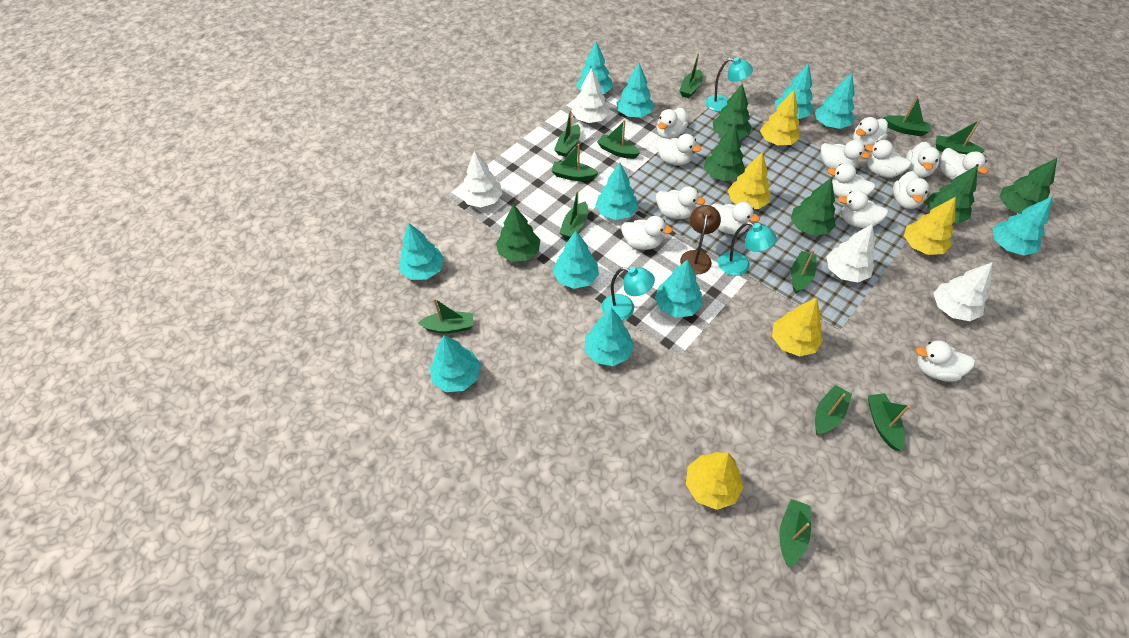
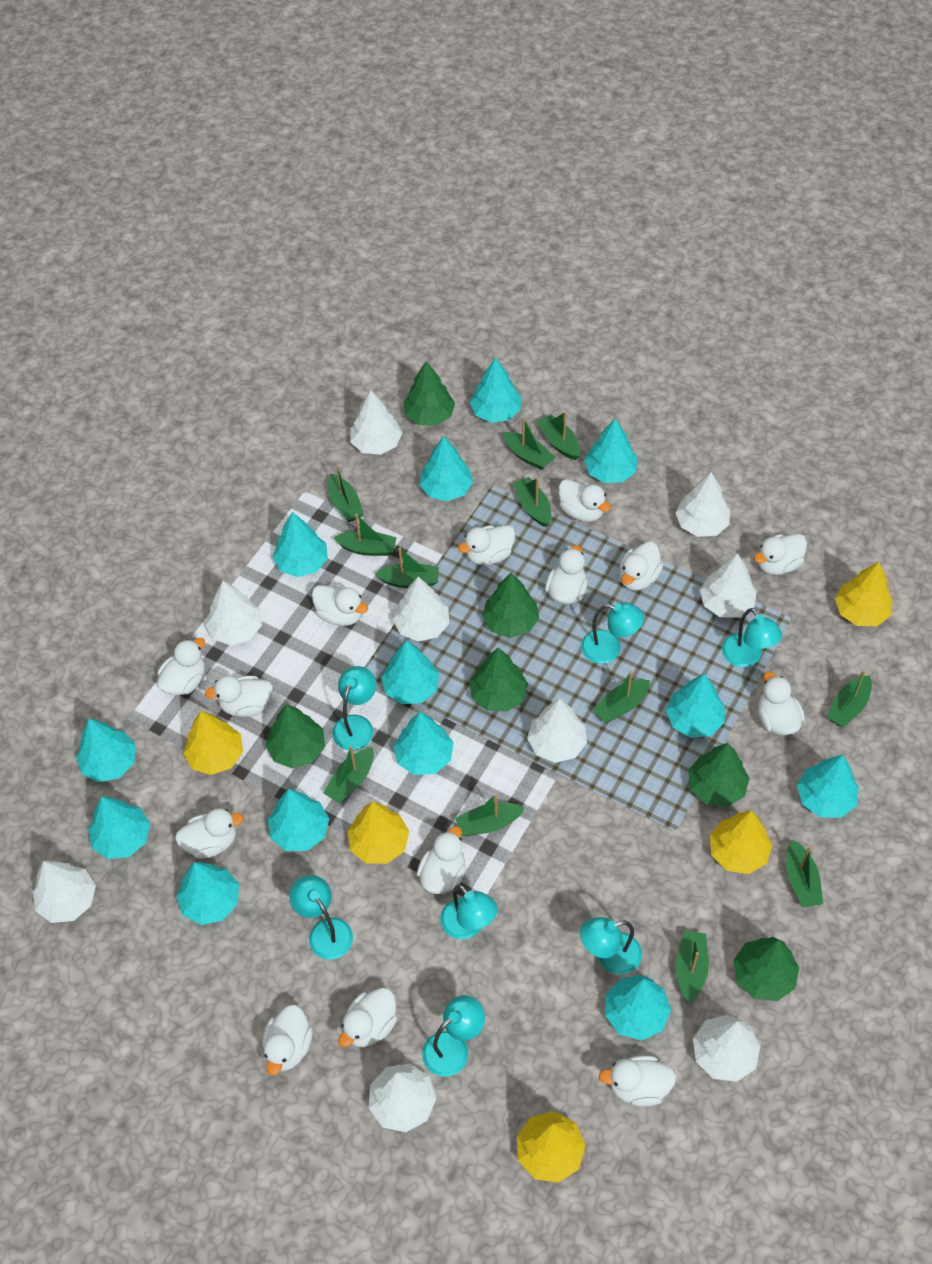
brown lamp: [680,205,721,275] = 1 -> none = 0
turquoise lamp: [602,267,655,320] [705,57,753,112] [718,222,777,276] = 3 -> [290,875,353,959] [333,666,376,751] [422,995,485,1077] [440,885,498,939] [580,917,642,975] [581,603,644,664] [722,608,782,667] = 7
turquoise tree: [399,223,444,280] [430,335,481,392] [553,231,599,289] [576,42,613,94] [585,308,634,366] [595,163,638,220] [616,63,654,117] [655,259,703,318] [775,63,814,119] [815,73,855,129] [993,197,1052,256] = 11 -> [76,718,136,782] [89,796,150,859] [176,862,239,925] [268,789,329,851] [273,512,328,577] [381,640,439,704] [394,712,453,775] [419,436,473,501] [470,357,521,423] [584,418,637,483] [605,975,671,1040] [666,674,725,738] [797,755,859,818] = 13
white tree: [460,150,503,207] [571,67,609,123] [826,224,875,283] [934,262,993,321] = 4 -> [33,861,96,923] [205,581,262,645] [350,390,402,455] [369,1064,436,1132] [393,577,449,642] [527,698,587,763] [675,472,730,537] [693,1015,761,1082] [700,553,757,618] = 9

